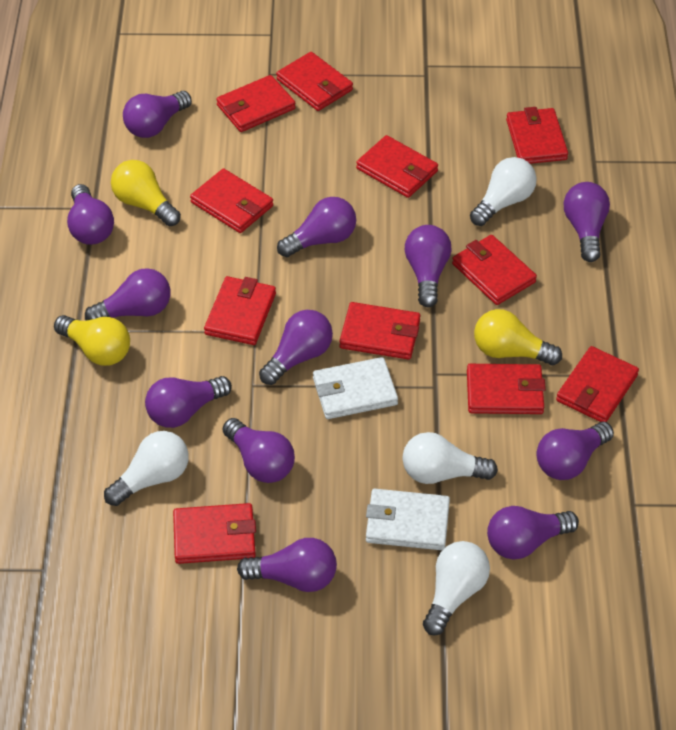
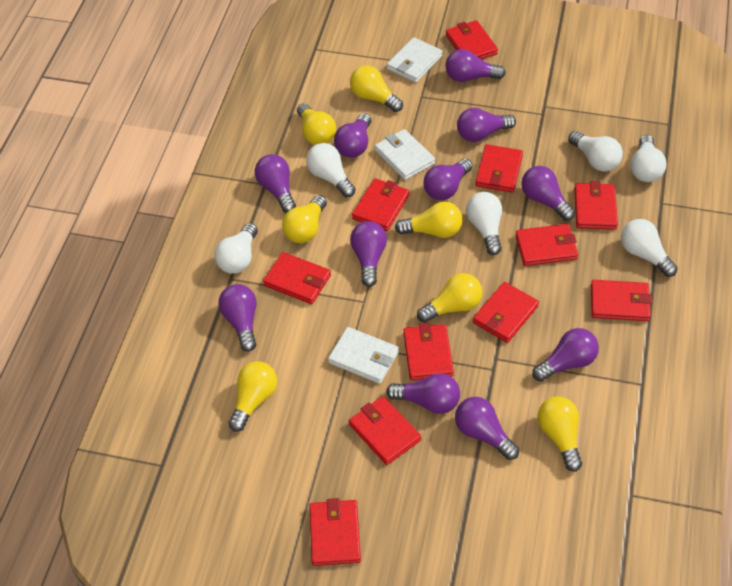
purple light bulb: [67,184,114,245] [85,268,170,320] [123,91,192,138] [145,376,232,428] [223,418,295,483] [237,538,337,592] [259,310,333,385] [277,197,356,257] [405,225,452,307] [487,506,579,560] [536,422,614,480] [564,182,610,262] = 12 -> [218,284,257,352] [255,154,296,213] [334,113,371,158] [350,221,387,287] [386,373,460,414] [423,158,473,200] [445,49,506,82] [455,397,519,460] [457,108,516,142] [521,166,575,221] [532,328,599,382] = 11
white light bulb: [104,431,189,506] [402,432,498,484] [423,541,490,635] [470,157,537,226] = 4 -> [215,223,258,274] [306,143,356,197] [466,192,502,255] [568,131,623,171] [621,219,678,277] [630,135,666,182] = 6
white wallet: [313,357,398,419] [366,489,450,550] = 2 -> [328,327,399,384] [375,129,435,180] [387,37,443,83] = 3
yellow light bulb: [54,315,130,366] [111,160,181,226] [474,309,562,365] = 3 -> [229,361,277,432] [282,195,327,243] [297,103,336,145] [350,65,403,112] [395,201,463,238] [417,273,482,323] [538,396,582,472] = 7

